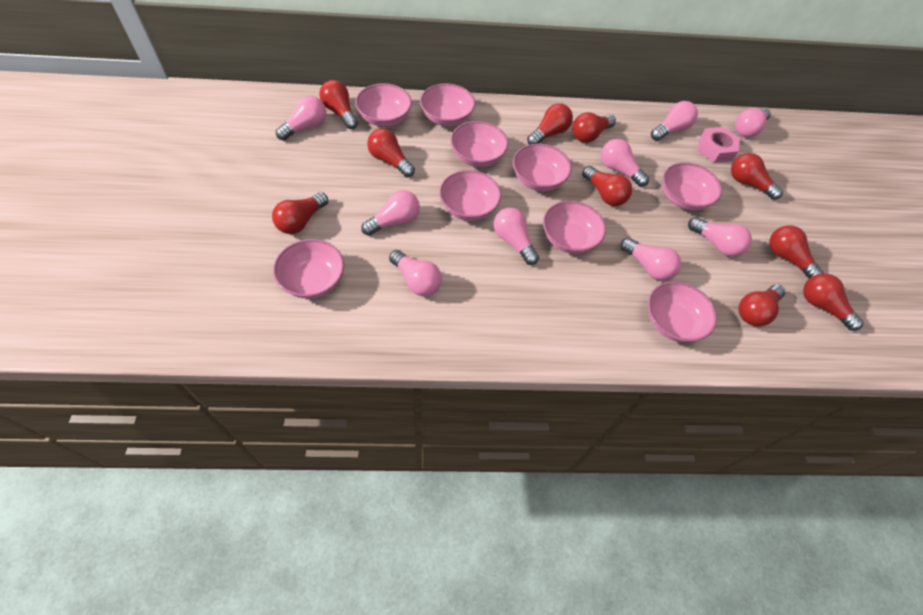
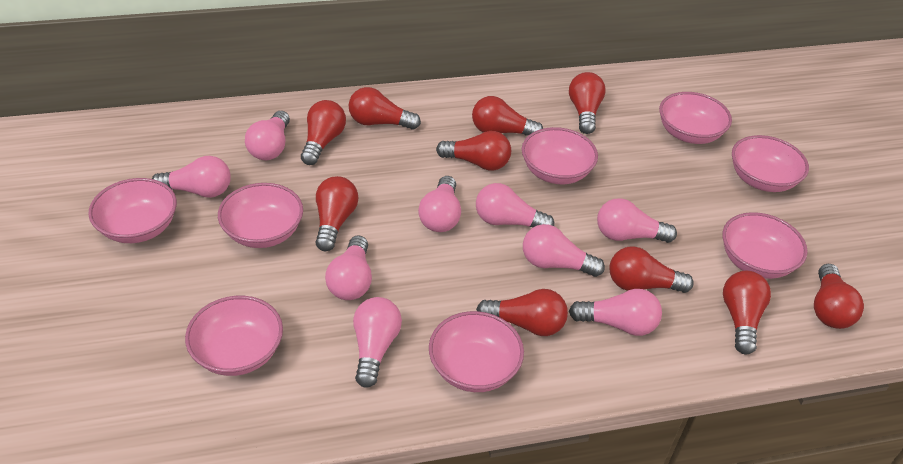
pink bowl: [273,239,344,299] [355,83,412,127] [420,83,475,126] [439,170,501,221] [450,121,508,167] [513,144,571,191] [543,201,606,254] [648,281,717,342] [663,162,722,211] = 9 -> [88,178,177,243] [185,296,283,376] [218,183,303,248] [429,311,524,392] [522,127,598,184] [659,92,732,144] [722,212,808,279] [732,135,809,192] = 8
pink nut: [698,127,740,163] = 1 -> none = 0

